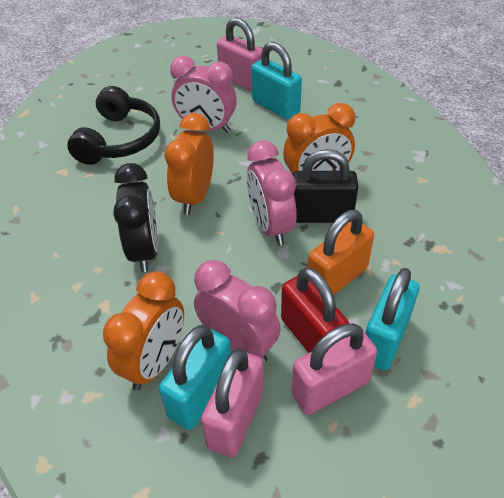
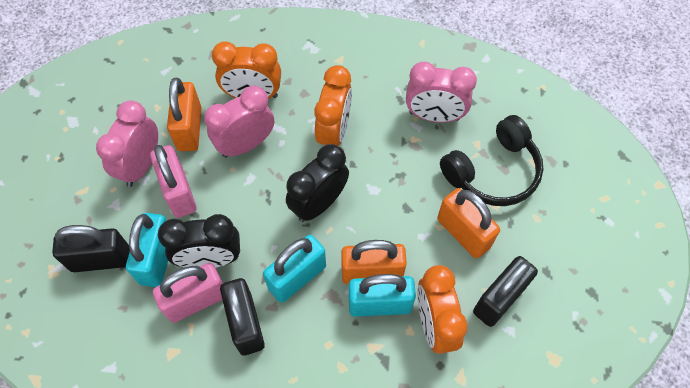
black clock: [113,163,158,272] = 1 -> [158,214,240,268] [286,144,349,222] = 2
black padlock: [292,149,358,223] = 1 -> [52,225,130,272] [220,278,265,355] [473,256,538,327] = 3
orange padlock: [308,210,374,296] = 1 -> [167,78,202,151] [341,240,407,285] [437,188,500,258] = 3
pink padlock: [201,348,264,458] [217,17,262,92] [291,323,377,415] = 3 -> [150,145,197,218] [153,263,223,323] = 2
red padlock: [281,267,349,353] = 1 -> none = 0

